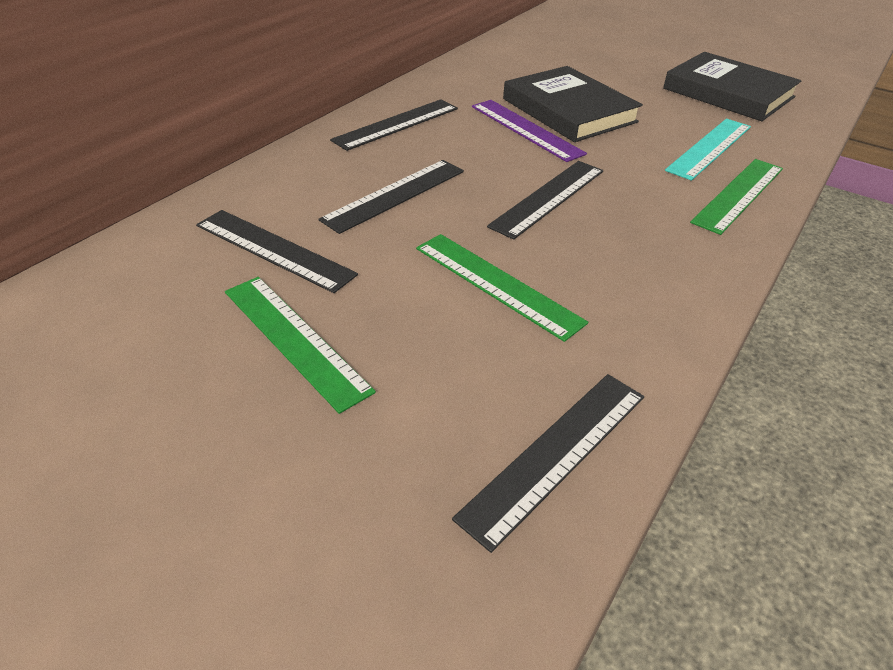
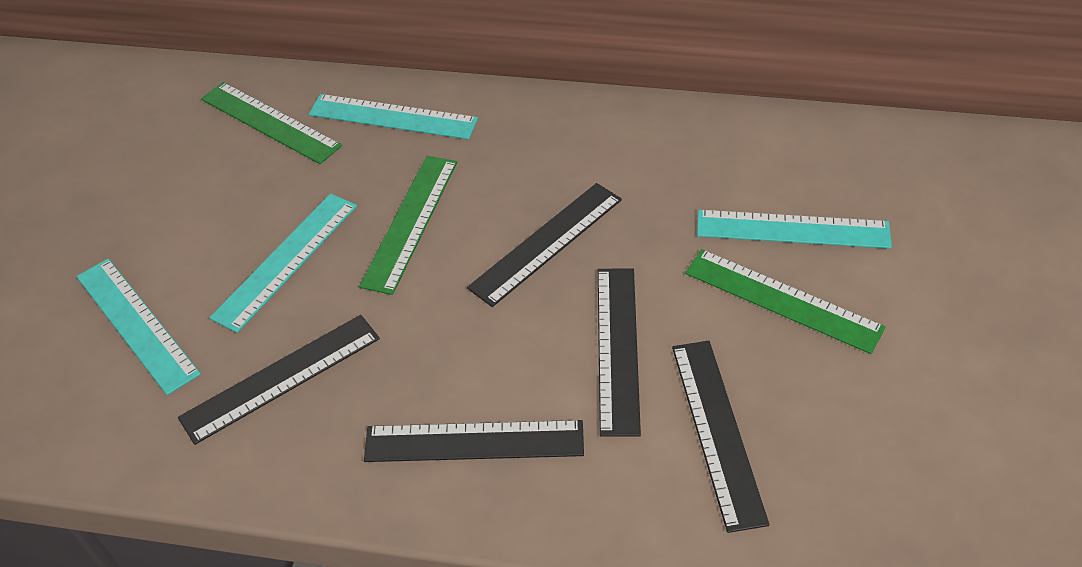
black book: [503,66,643,142] [663,52,802,121] = 2 -> none = 0
purple ruler: [472,100,587,162] = 1 -> none = 0
turquoise ruler: [665,119,751,181] = 1 -> [76,259,201,395] [209,193,357,333] [309,94,478,140] [697,210,892,249] = 4

